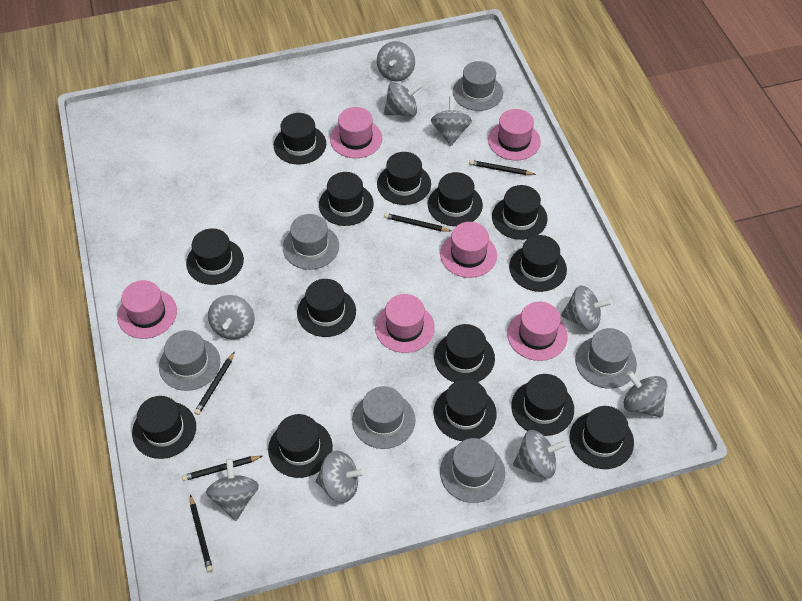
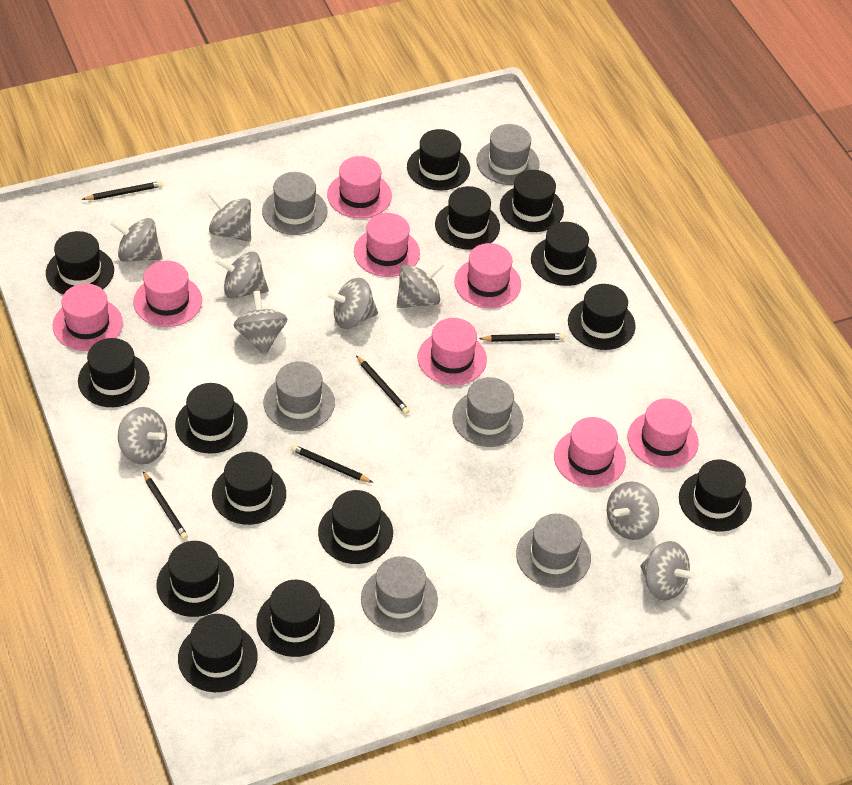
pink hat: [117,280,177,339] [330,107,382,158] [375,294,435,353] [440,222,497,278] [488,109,541,160] [507,301,568,361] = 6 -> [53,284,123,351] [133,261,202,327] [327,156,392,219] [354,213,420,277] [418,318,487,385] [454,243,521,308] [554,417,626,488] [628,399,699,469] = 8

